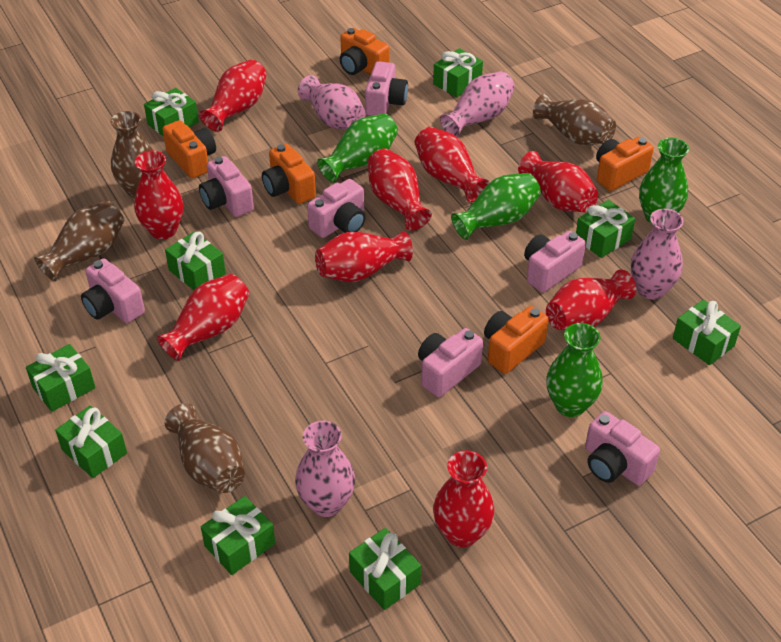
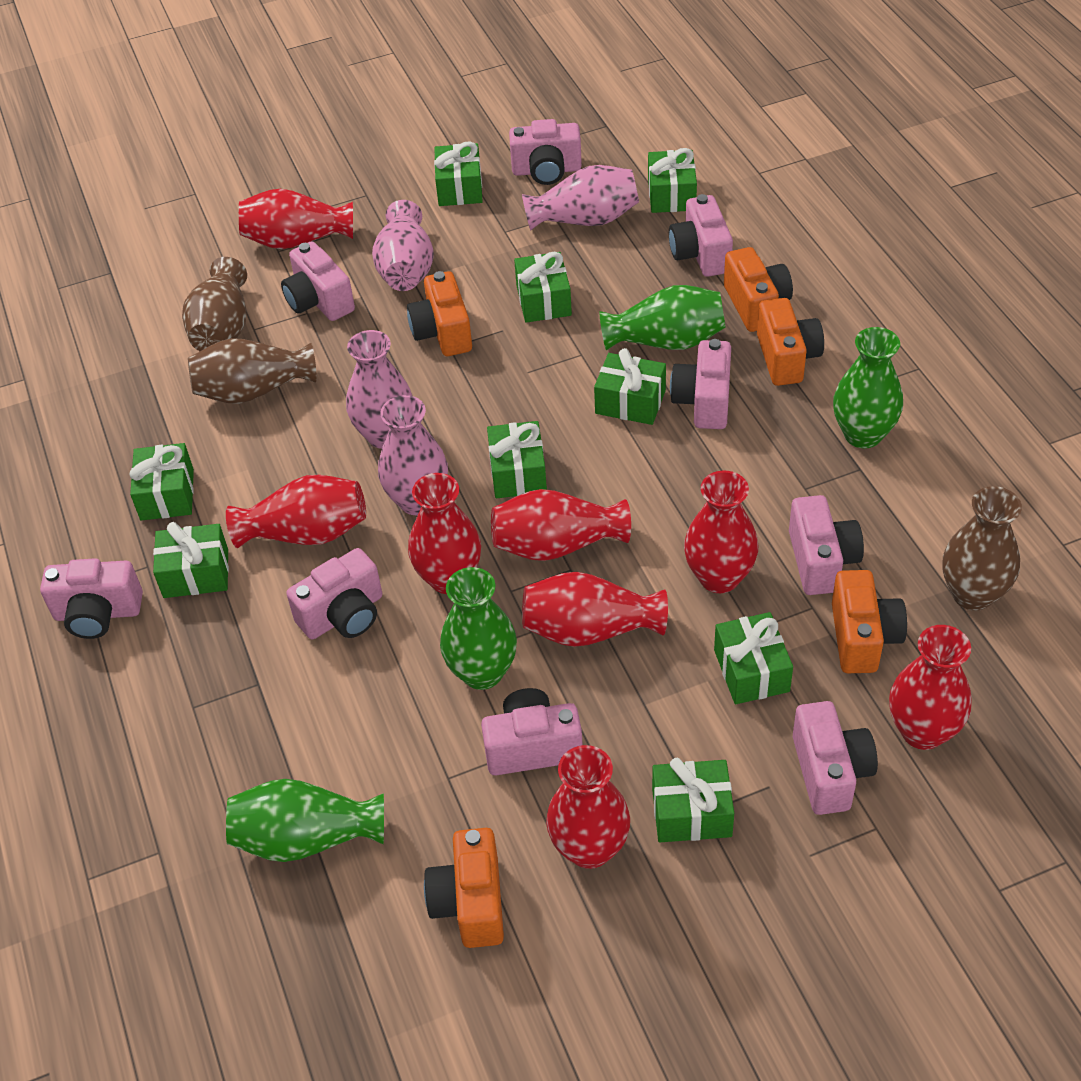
brown vase: [34,201,124,281] [110,111,154,198] [165,403,245,493] [533,93,616,145] = 4 -> [182,257,247,351] [188,338,317,404] [943,486,1022,611] = 3
pink camera: [81,258,145,323] [199,156,254,217] [307,179,366,238] [365,61,408,116] [418,328,483,397] [524,231,586,293] [585,411,660,486] = 7 -> [40,558,143,639] [281,241,355,321] [286,548,382,639] [481,688,583,776] [509,119,582,185] [669,194,733,277] [670,339,731,429] [789,495,864,595] [793,701,878,815] = 9
red vase: [134,151,183,239] [157,274,249,361] [200,59,267,132] [315,231,413,282] [368,148,432,230] [415,127,490,202] [433,450,495,548] [518,151,598,212] [546,269,636,330] = 9 -> [226,475,366,548] [239,189,353,249] [408,473,481,594] [491,489,631,561] [522,572,668,647] [546,745,630,869] [684,471,758,593] [889,625,972,750] = 8

